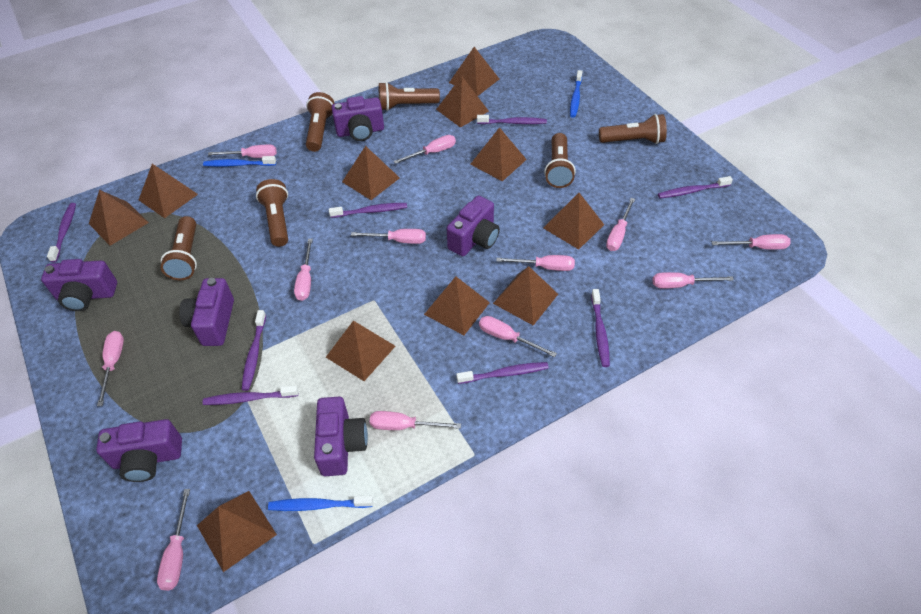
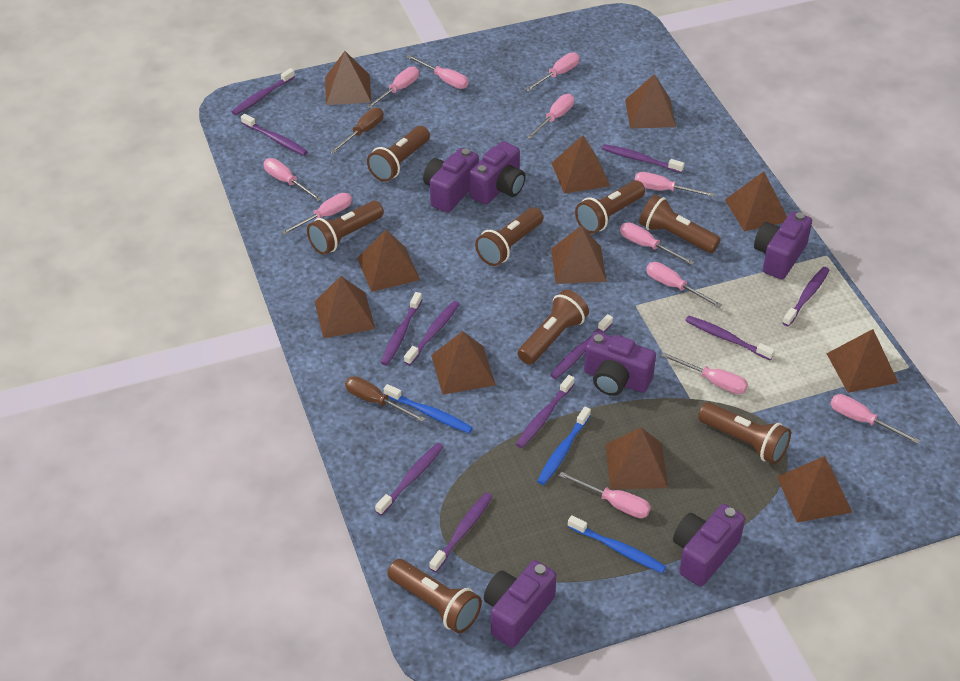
brown flashlight: [161,216,197,280] [256,179,288,247] [306,92,334,152] [379,82,440,111] [544,133,576,188] [599,114,667,144] = 6 -> [307,201,384,255] [367,126,430,182] [388,559,482,633] [475,207,543,266] [517,290,589,365] [575,180,645,234] [639,194,721,253] [698,402,791,464] = 8
brown screwdriver: none = 0 -> [330,108,383,154] [345,376,425,422] = 2
purple toothbrush: [47,203,76,263] [203,385,298,405] [242,310,266,391] [329,203,407,218] [456,362,549,384] [477,115,547,124] [591,289,610,367] [658,176,733,198] = 8 -> [232,68,295,115] [241,114,308,156] [375,443,443,516] [381,292,422,366] [404,301,460,365] [429,493,492,572] [516,375,575,448] [550,314,613,379] [602,144,685,173] [685,316,775,360] [782,267,830,326] = 11

